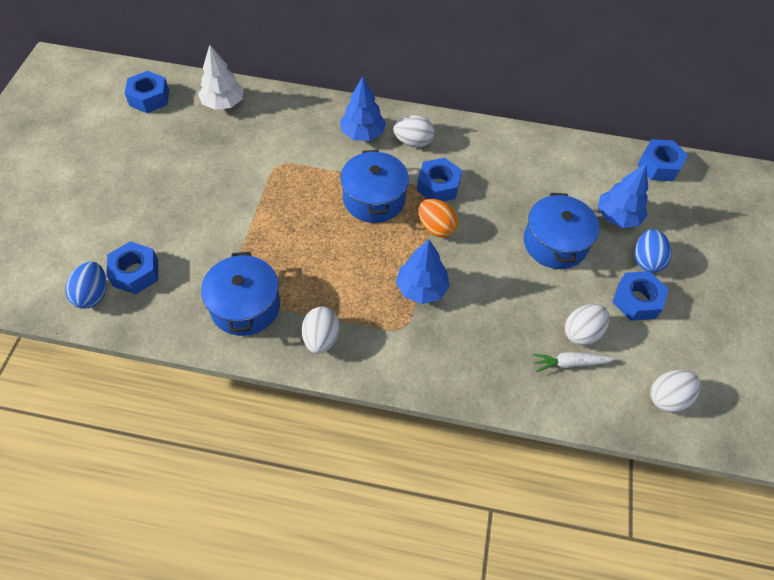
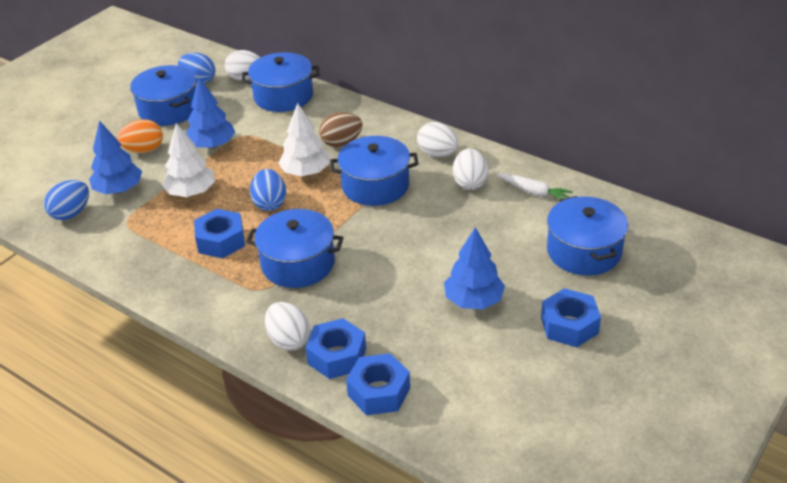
blue egg: [65,262,107,309] [635,229,672,273] = 2 -> [44,180,89,220] [178,53,216,84] [250,169,286,211] = 3
blue nut: [106,241,158,294] [125,71,169,113] [417,158,462,201] [612,271,669,321] [637,139,688,181] = 5 -> [194,209,245,258] [306,318,366,379] [346,353,410,415] [541,288,601,347] = 4
blue pot: [201,252,280,336] [341,150,409,223] [524,193,599,269] = 3 -> [130,65,196,126] [242,52,320,112] [246,209,344,288] [330,136,418,206] [547,196,628,275] = 5
brown egg: none = 0 -> [319,112,363,147] = 1
white tree: [198,45,244,110] = 1 -> [162,123,215,197] [278,103,330,176] = 2

